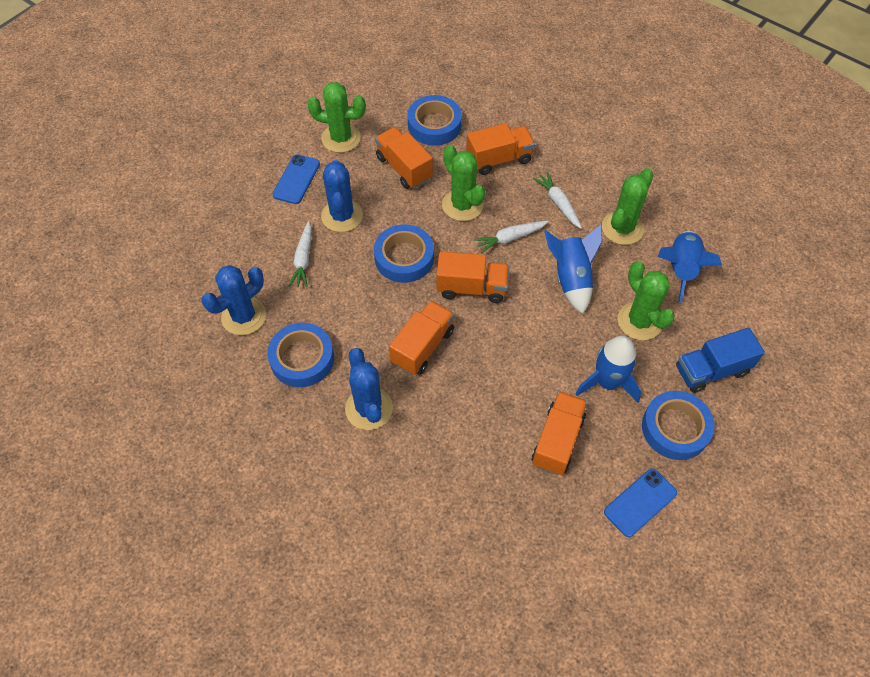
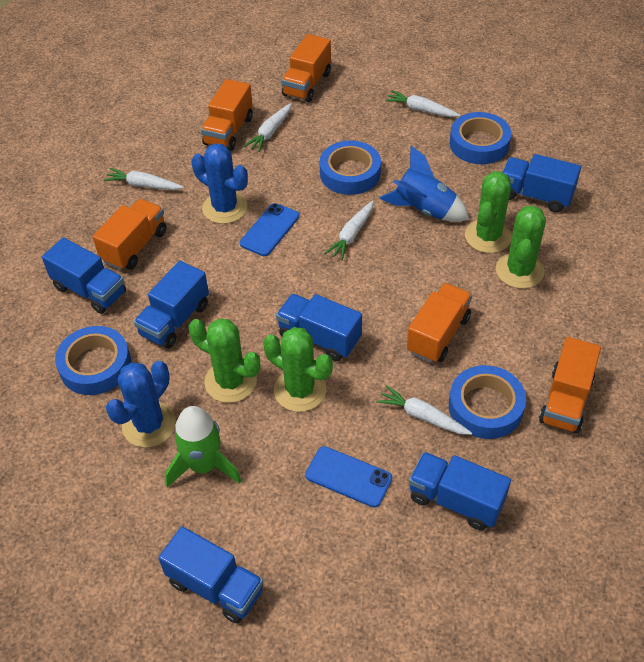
blue cactus: [202,265,266,335] [321,160,363,232] [345,348,393,430] = 3 -> [106,361,176,447] [191,143,248,224] = 2
blue rocket: [544,225,602,314] [575,336,641,403] [658,231,722,304] = 3 -> [379,146,469,222] = 1
blue truck: [676,328,765,393] = 1 -> [42,237,126,314] [134,261,209,349] [158,526,264,623] [276,294,362,361] [409,452,511,530] [503,154,581,212] = 6
green rocket: none = 0 -> [165,406,241,488] = 1
white carrot: [289,221,312,287] [474,221,549,253] [533,172,582,229] = 3 -> [103,168,184,190] [244,103,292,152] [324,201,373,261] [376,385,472,435] [385,90,460,117] = 5

